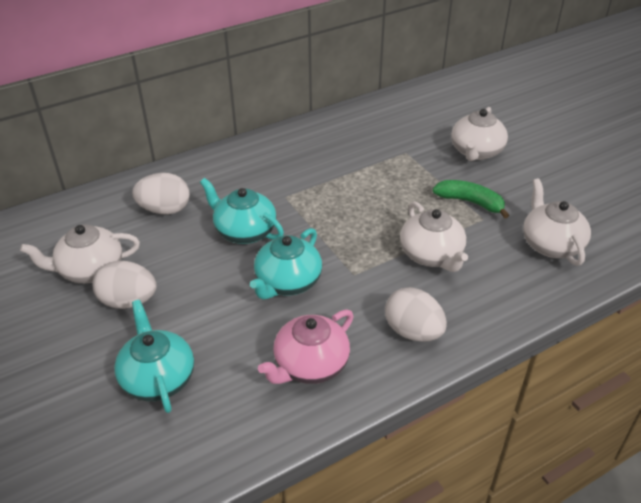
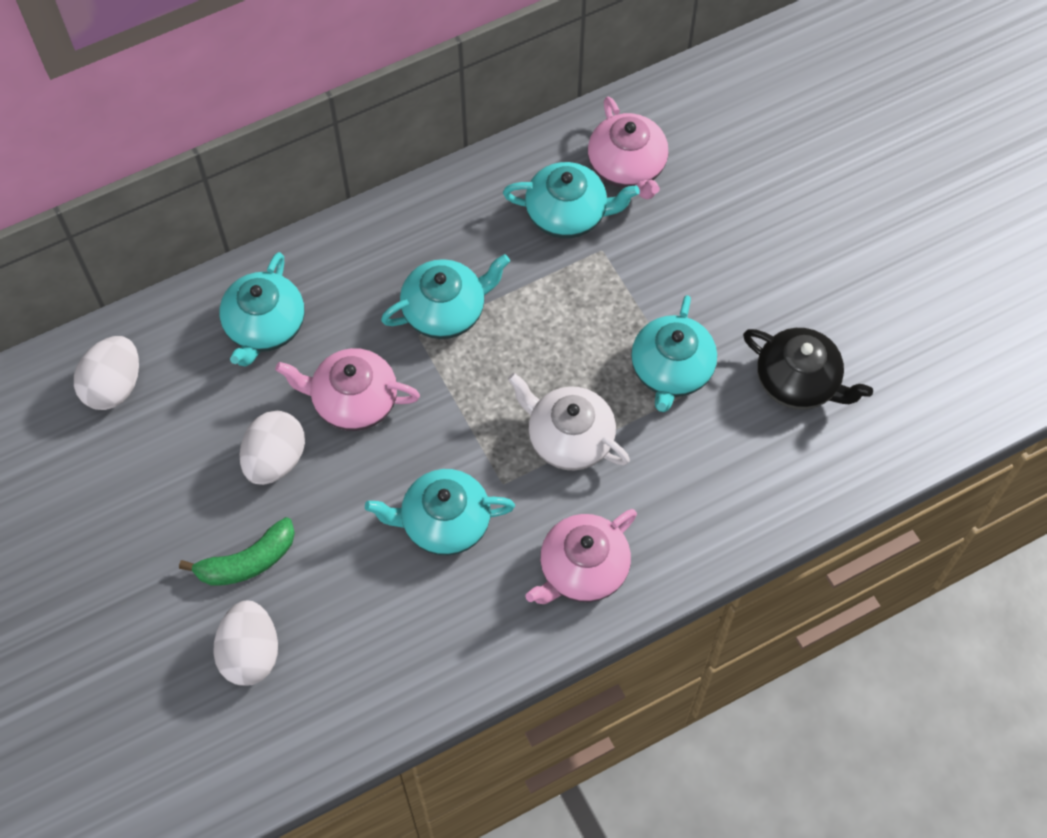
black teapot: none = 0 -> [743,328,873,410] = 1
pink teapot: [258,309,354,384] = 1 -> [275,348,420,431] [525,509,637,604] [588,97,668,199] = 3
turquoise teapot: [114,300,194,413] [200,178,284,244] [250,228,322,299] = 3 -> [219,252,305,366] [365,469,515,556] [381,254,510,339] [503,162,640,238] [631,295,717,412] = 5
white teapot: [20,224,140,283] [400,201,468,272] [451,107,508,161] [523,178,591,266] = 4 -> [508,373,630,470] = 1

